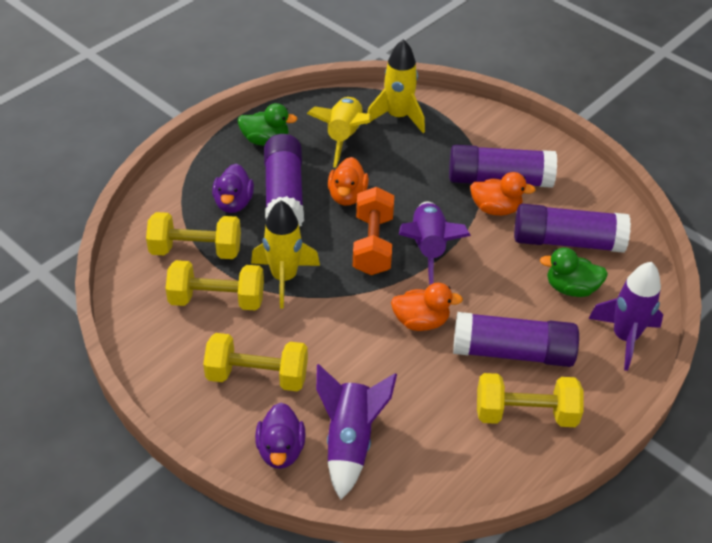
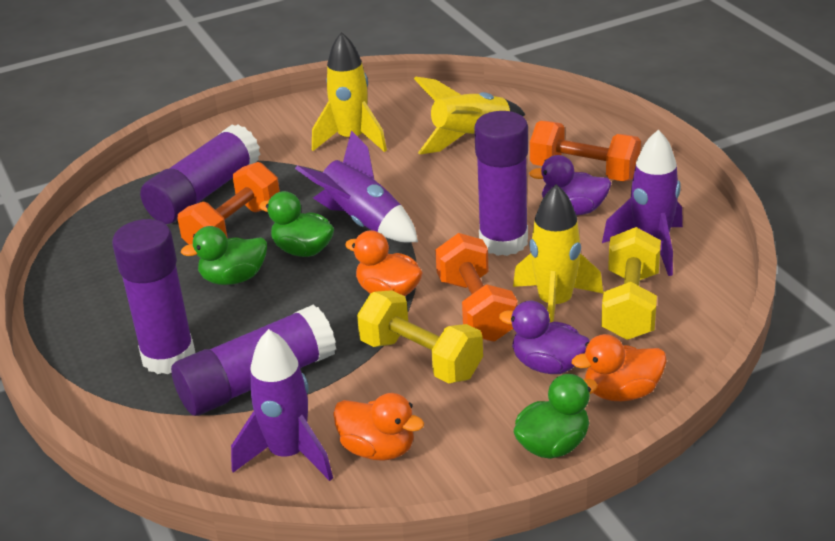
green duck: [238,103,298,146] [540,248,608,297] = 2 -> [181,226,267,285] [259,191,334,257] [514,374,598,459] = 3
orange dumbbell: [353,187,394,275] = 1 -> [178,162,280,244] [435,233,518,342] [530,121,641,181] = 3
yellow dumbbell: [146,212,241,259] [166,260,264,311] [203,333,308,391] [477,373,583,427] = 4 -> [357,290,483,384] [601,227,661,340] = 2

